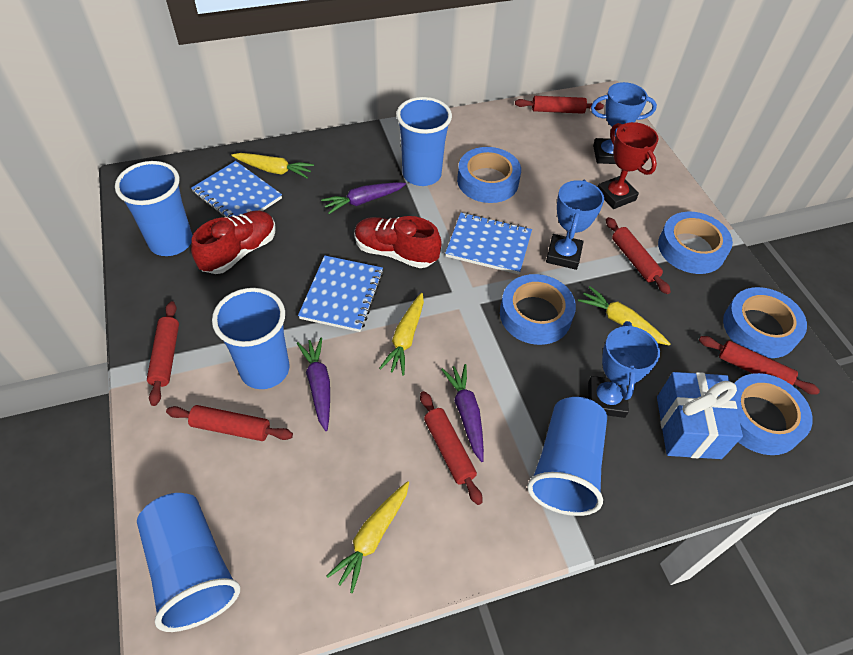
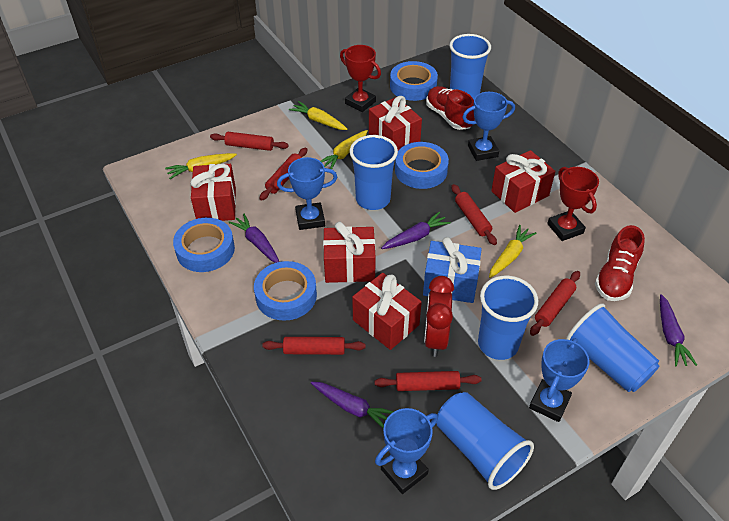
blue notebook: [191,161,282,217] [298,256,384,332] [445,213,532,275] = 3 -> none = 0
blue tape: [457,147,521,203] [500,274,576,345] [658,212,733,274] [723,287,807,358] [733,373,813,455] = 5 -> [173,218,235,272] [254,261,317,321] [390,61,438,101] [395,142,449,189] = 4
blue trophy: [546,180,604,270] [588,321,660,418] [591,82,657,164] = 3 -> [277,157,337,230] [375,408,438,494] [462,92,515,161] [529,338,589,422] = 4
purple carrot: [297,338,330,431] [321,182,406,214] [441,364,484,462] = 3 -> [228,214,279,263] [311,382,394,429] [381,212,451,249] [660,294,697,366] = 4
red clock: none = 0 -> [424,276,454,357] = 1
red gift: none = 0 -> [190,163,236,221] [323,222,376,283] [352,273,422,350] [369,96,422,151] [491,150,555,213] = 5
red trophy: [598,122,659,209] = 1 -> [340,45,381,112] [547,167,599,241] = 2

